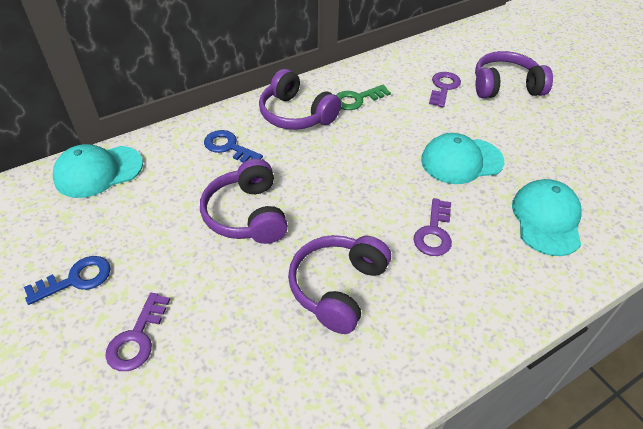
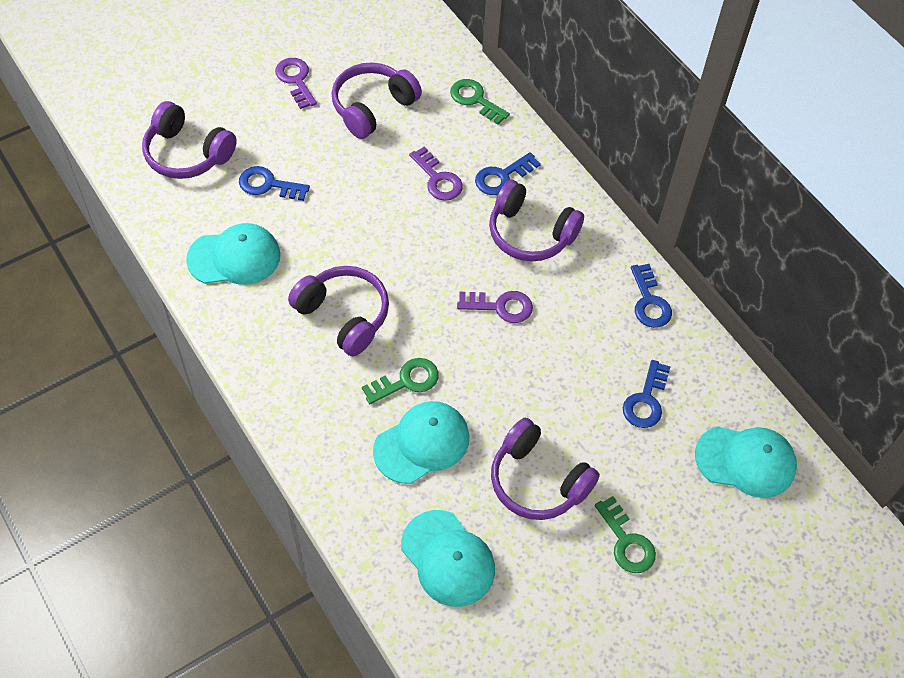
blue key: [24,256,111,305] [204,130,263,163] = 2 -> [239,166,310,201] [475,152,541,195] [623,360,670,428] [631,264,672,328] = 4
green key: [336,85,391,110] = 1 -> [362,358,439,404] [450,79,510,125] [595,496,656,573] = 3
purple headphones: [200,159,288,244] [259,69,341,130] [288,235,391,334] [475,51,553,98] = 4 -> [142,101,237,179] [288,266,389,356] [332,62,422,139] [489,180,584,262] [491,418,600,520] = 5
turquoise cap: [53,144,143,198] [421,133,504,184] [512,179,582,256] = 3 -> [186,223,280,285] [373,401,469,484] [401,510,495,607] [695,426,797,498] = 4

